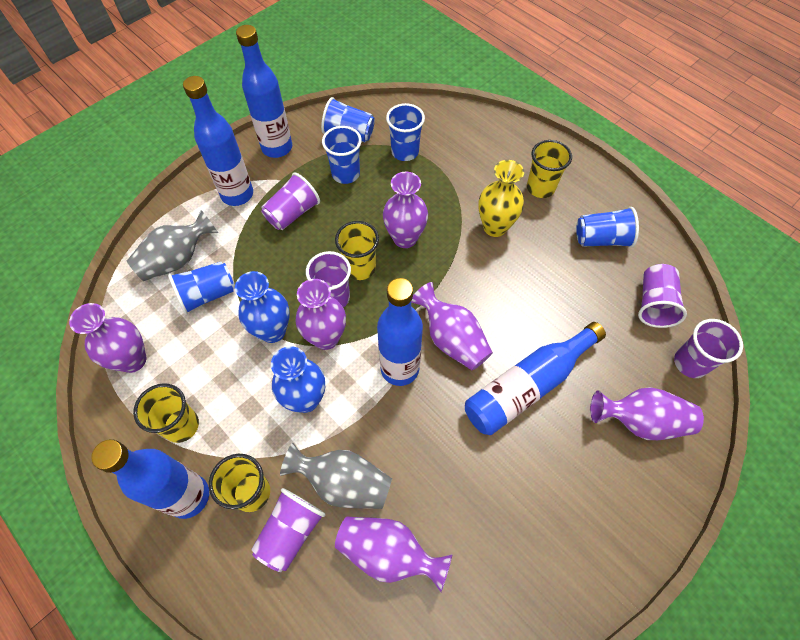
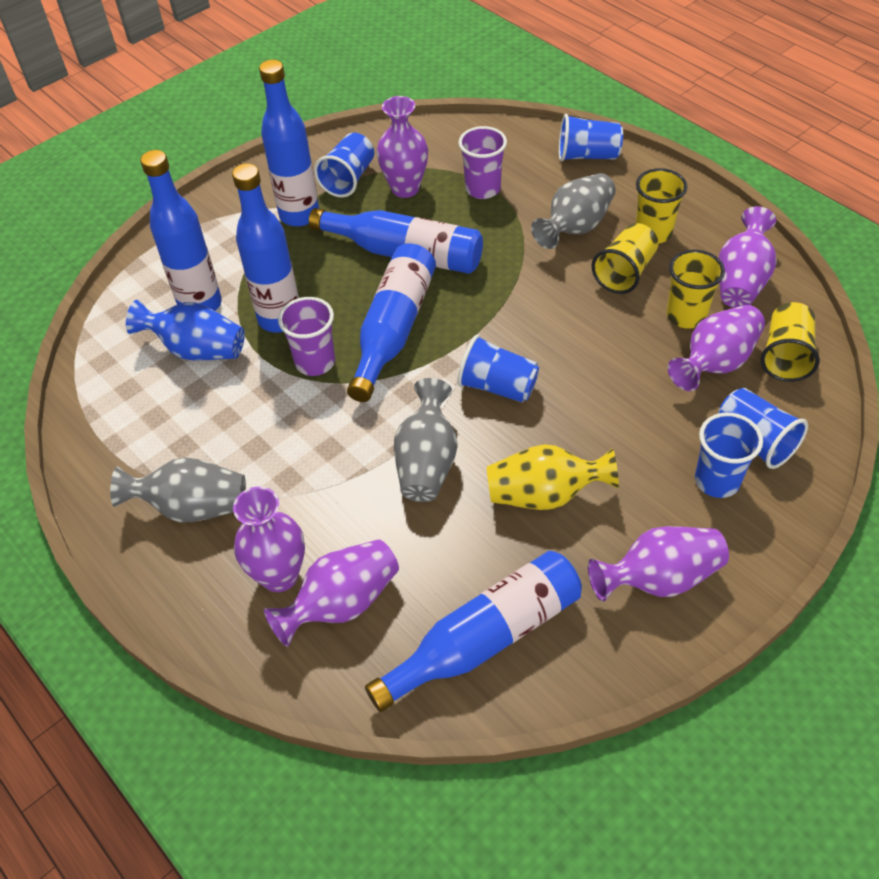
blue bottle: [91,439,209,519] [183,76,253,206] [236,25,292,158] [377,278,423,386] [465,322,606,435] = 5 -> [140,150,222,311] [232,163,299,333] [259,60,319,227] [309,208,483,274] [347,244,436,402] [365,551,582,712] = 6
blue vase: [235,271,290,343] [271,346,325,413] = 2 -> [126,300,245,361] = 1
grey vase: [127,210,218,281] [280,443,392,509] = 2 -> [110,457,246,523] [394,378,458,502] [531,173,616,249] = 3
purple cup: [251,488,325,572] [261,173,320,230] [306,251,351,308] [638,264,687,328] [674,319,743,378] = 5 -> [278,297,335,376] [459,126,507,199] = 2

